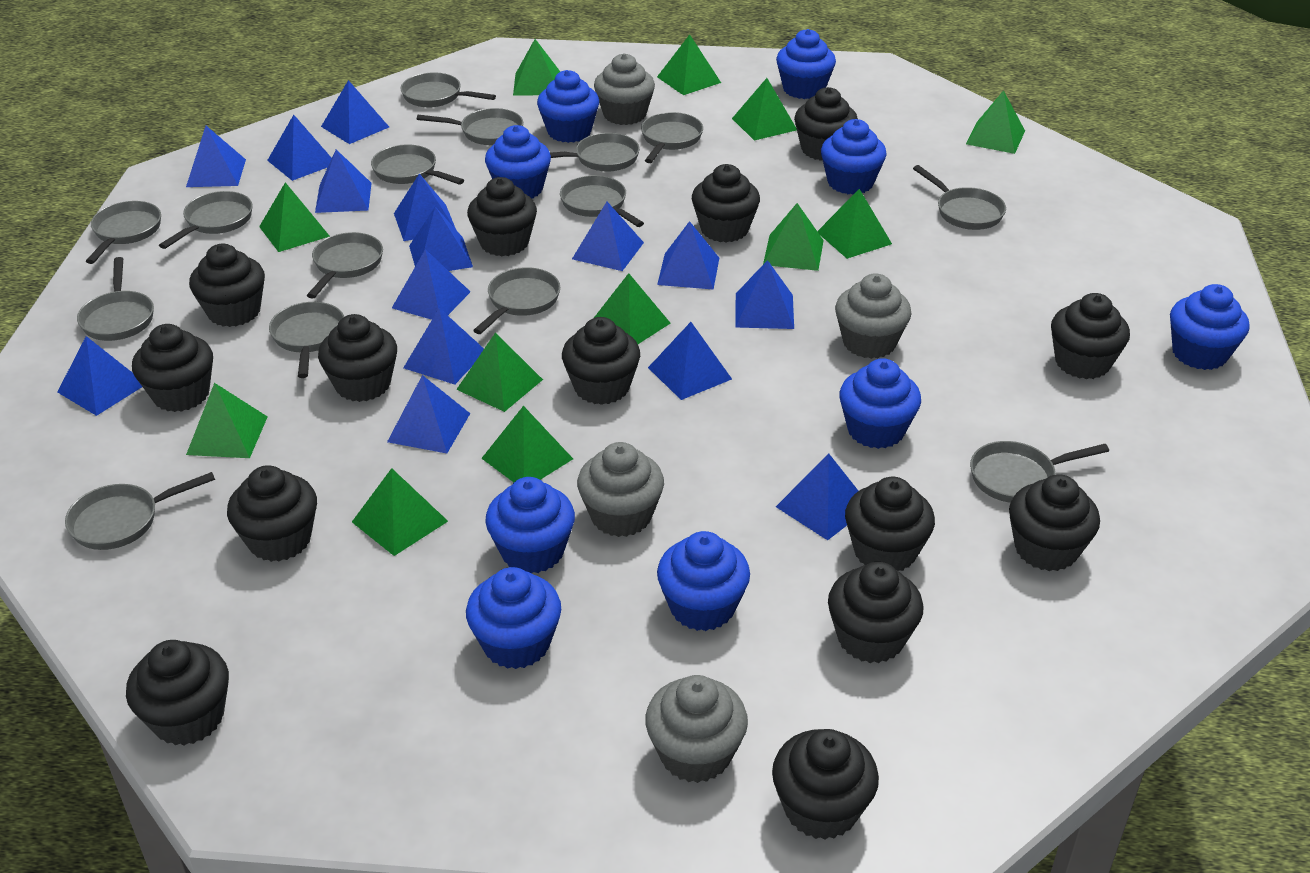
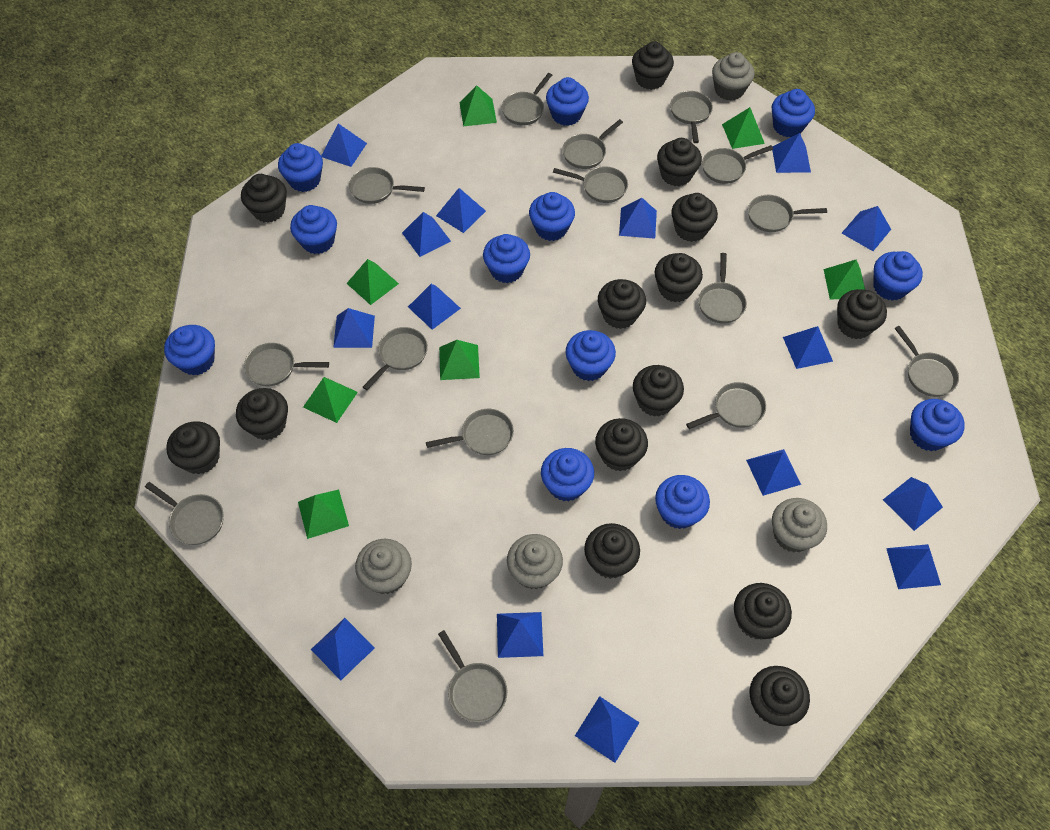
blue cupcake: [466,567,561,669] [485,125,551,198] [485,477,575,573] [537,70,599,143] [657,531,750,631] [776,29,836,99] [821,119,887,194] [839,358,921,449] [1170,284,1250,370] = 9 -> [164,325,215,376] [278,143,323,192] [290,205,337,254] [483,234,530,283] [529,192,575,241] [541,448,594,502] [546,77,589,126] [566,330,616,381] [655,475,710,529] [772,89,815,137] [873,251,923,301] [910,399,965,451] = 12
green pyramid: [186,383,268,458] [259,182,330,252] [352,468,448,556] [456,332,543,412] [481,406,573,482] [513,39,560,96] [594,273,670,344] [657,35,721,95] [732,78,797,141] [763,203,824,271] [817,189,892,259] [966,90,1025,154] = 12 -> [298,490,349,539] [303,377,358,423] [346,259,399,305] [439,340,480,380] [459,85,497,126] [722,107,765,149] [824,260,865,299] = 7

